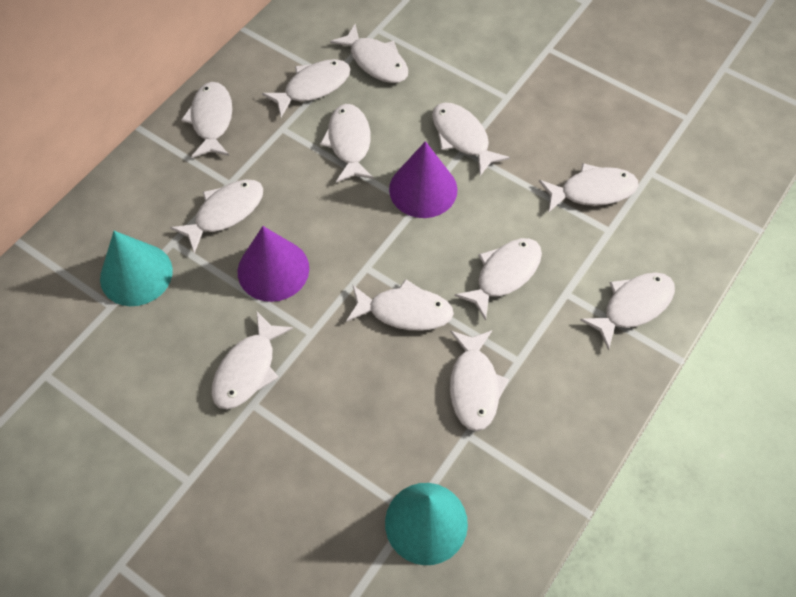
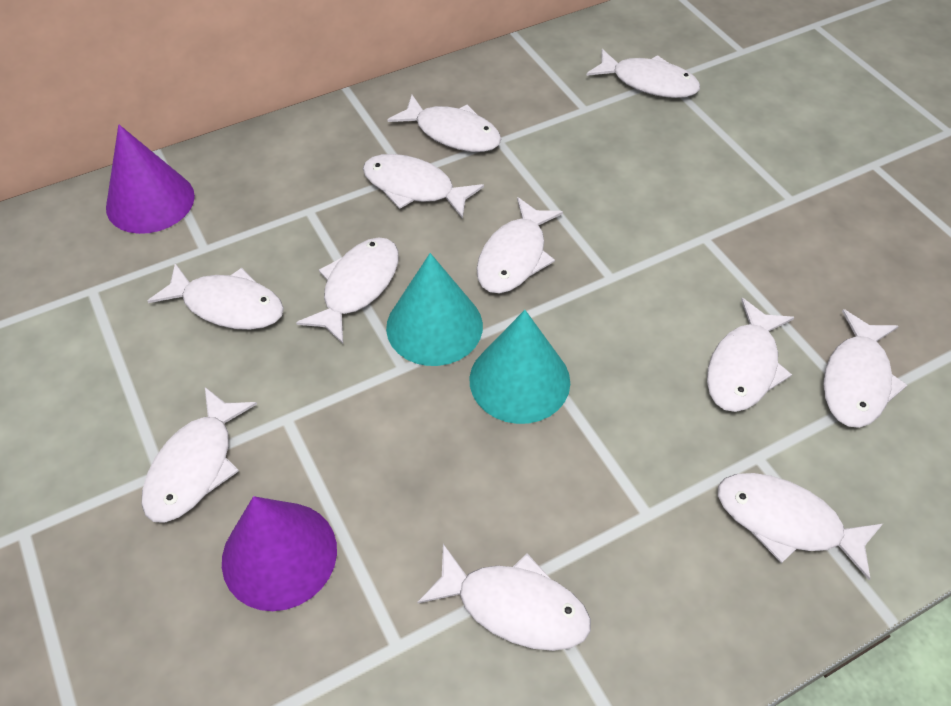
white fish: [170,179,263,253] [181,82,232,158] [212,312,293,410] [262,59,350,117] [320,104,374,183] [330,24,408,83] [346,279,454,331] [432,102,510,176] [450,330,509,431] [454,238,542,321] [539,163,638,213] [580,272,675,350] = 12 -> [142,387,257,523] [148,263,284,330] [296,237,399,344] [363,154,484,219] [388,95,501,152] [417,544,591,651] [477,197,563,293] [587,49,700,98] [707,298,795,412] [718,473,883,580] [823,309,907,428] = 11

